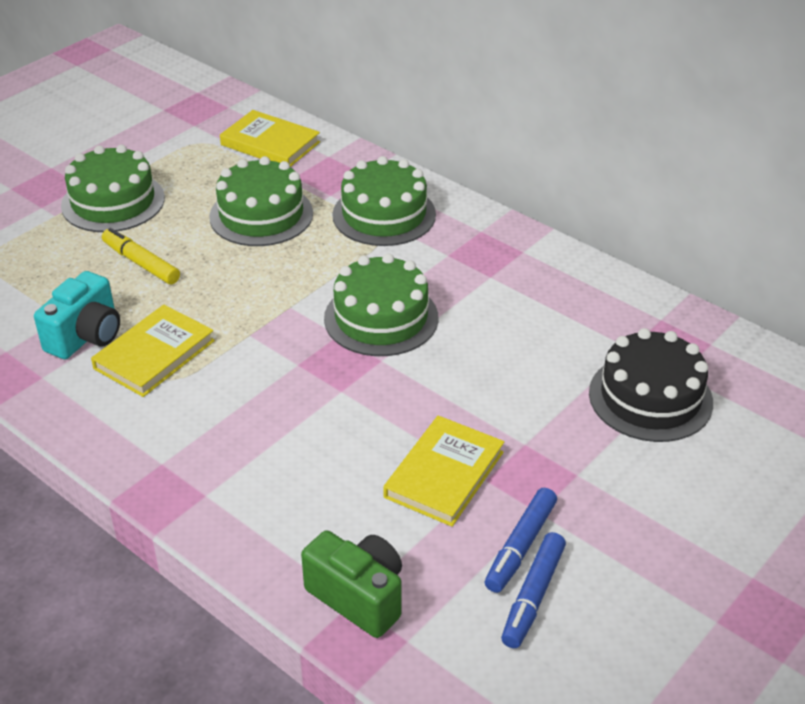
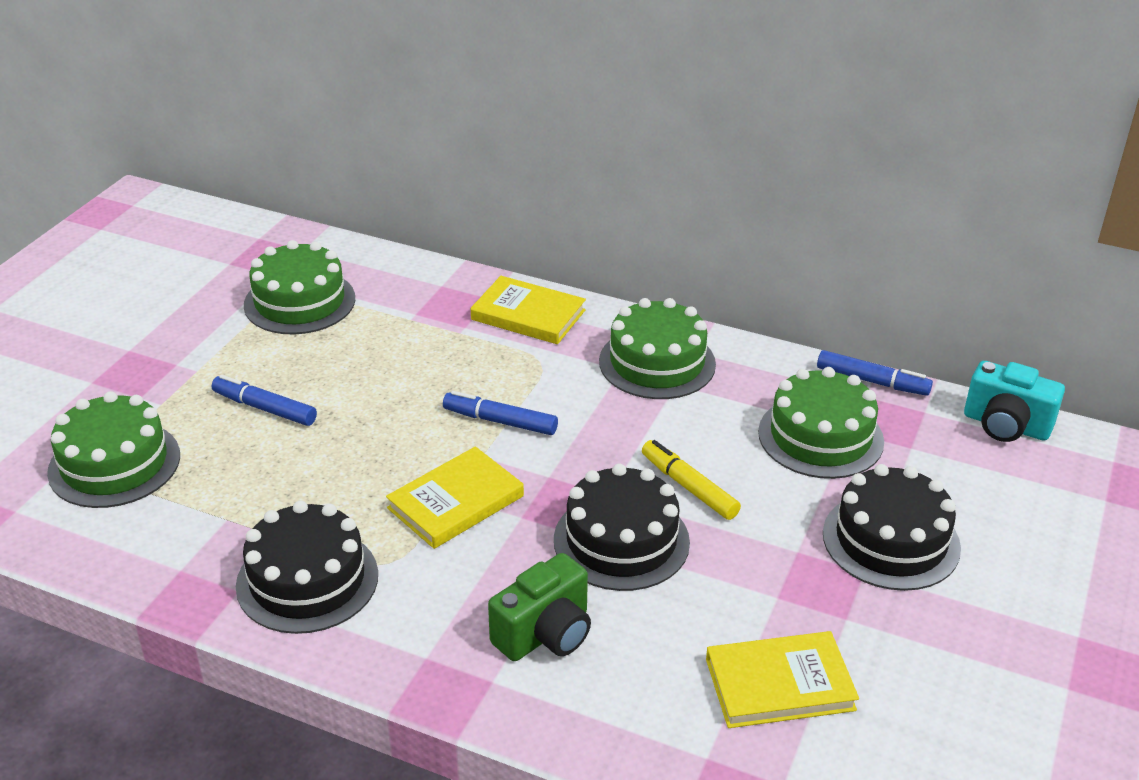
black cake: [589,328,713,442] = 1 -> [236,501,378,634] [554,464,690,591] [823,464,961,591] = 3
blue marker: [485,488,557,593] [501,532,566,648] = 2 -> [212,375,317,426] [443,391,558,435] [817,350,933,396] = 3

